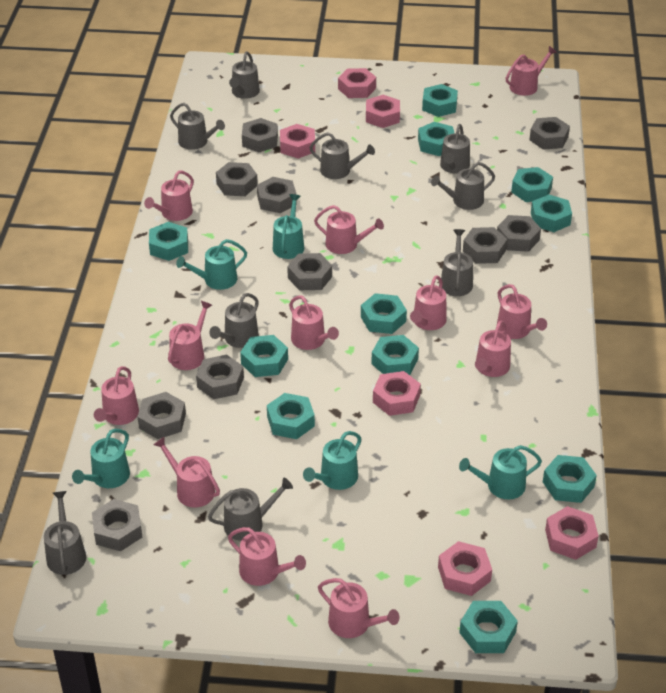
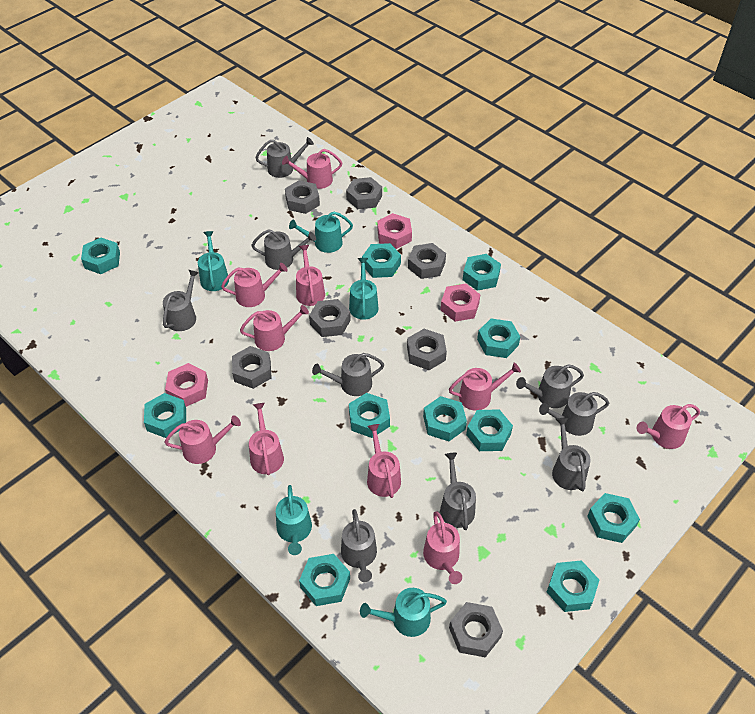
grey nut: [92,499,142,551] [137,392,186,439] [196,355,244,399] [216,162,258,196] [242,118,278,152] [257,177,297,213] [287,253,332,290] [463,227,507,264] [497,215,541,252] [529,117,570,150] = 10 -> [232,346,272,389] [285,180,320,214] [309,299,351,337] [346,177,382,209] [407,329,447,370] [408,243,446,279] [449,602,503,657] = 7
pink nut: [280,124,315,159] [338,68,376,98] [366,95,400,128] [373,371,421,416] [438,541,492,596] [545,506,599,560] = 6 -> [165,363,208,407] [377,213,412,249] [441,284,480,322] = 3
pink watering can: [94,366,139,425] [144,171,194,221] [154,437,220,508] [168,301,212,370] [228,527,306,586] [289,295,339,350] [314,205,384,254] [318,578,400,638] [410,275,447,330] [475,321,511,377] [497,284,547,339] [506,46,557,96] = 12 -> [164,415,241,464] [221,263,288,307] [240,305,309,351] [249,403,284,475] [282,149,342,189] [296,245,325,306] [367,424,401,498] [423,511,462,584] [449,363,521,411] [637,404,700,449] = 10

